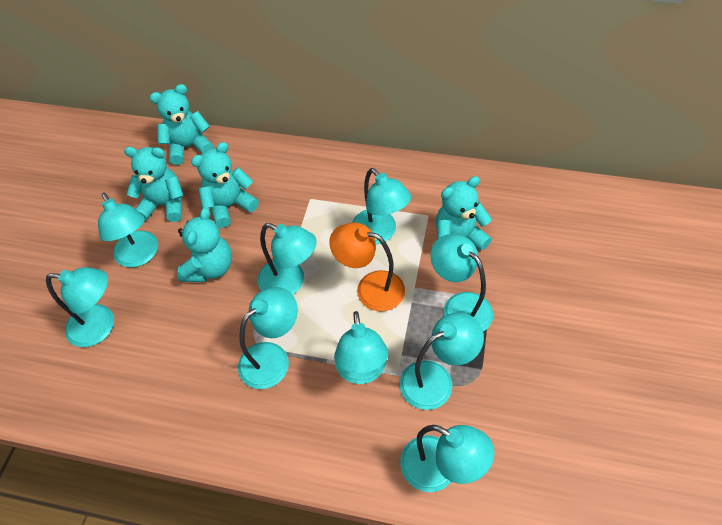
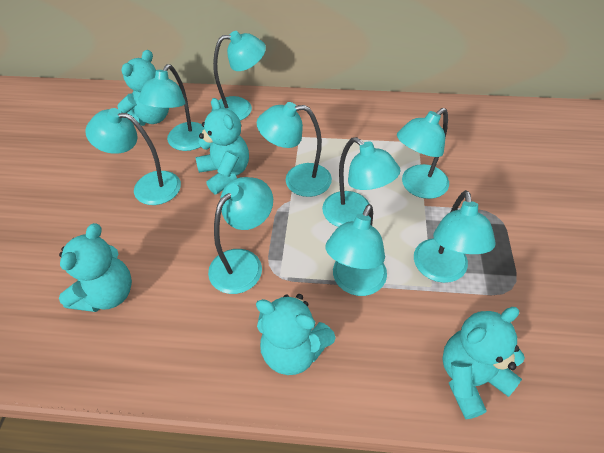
orange lamp: [329,222,405,312] = 1 -> none = 0

